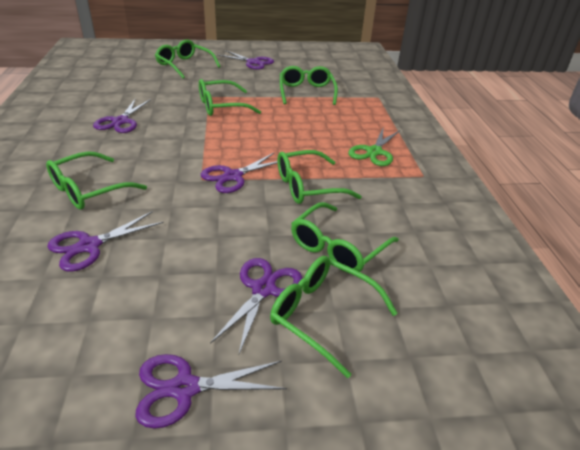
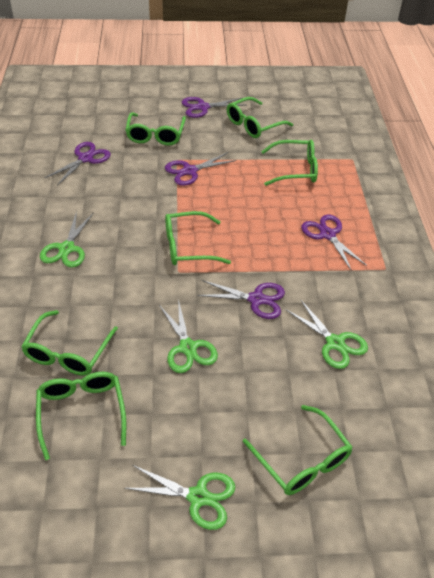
green scissors: [348,128,400,166] = 1 -> [40,211,94,268] [124,465,236,530] [159,299,218,373] [286,299,368,369] = 4
purple scissors: [47,211,164,272] [93,98,151,133] [135,354,287,429] [201,153,278,193] [210,258,302,356] [218,50,274,70] = 6 -> [45,142,111,185] [165,152,236,186] [182,97,246,118] [197,280,285,319] [301,215,367,271] = 5

